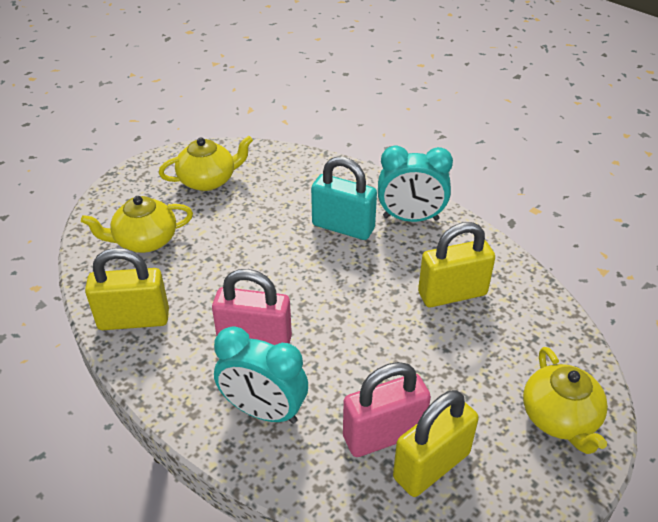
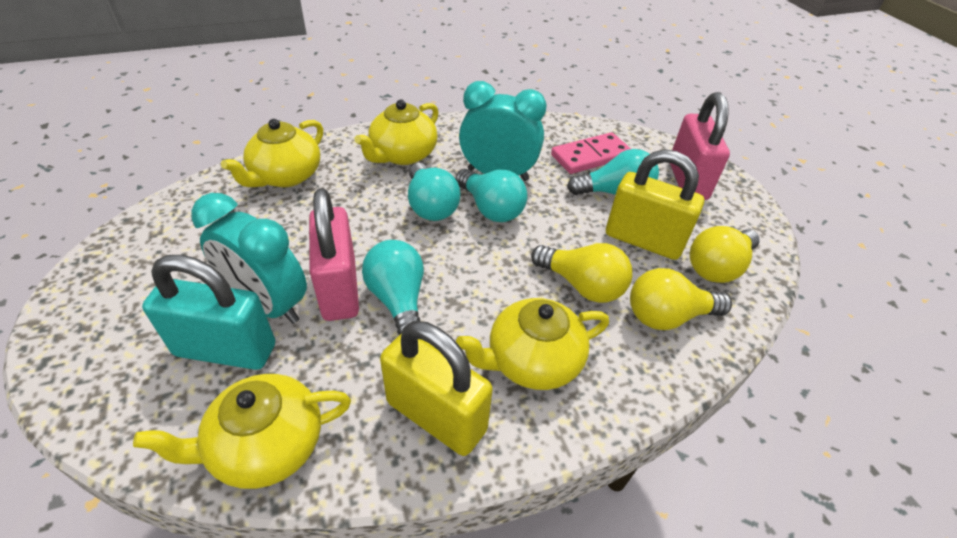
pink domino: none = 0 -> [551,132,631,174] = 1
turquoise light bulb: none = 0 -> [362,240,424,335] [408,163,460,221] [456,169,527,222] [567,149,659,195] = 4
yellow light bulb: none = 0 -> [531,243,632,303] [630,268,732,330] [690,226,760,283] = 3
yellow padlock: [85,248,169,330] [393,390,479,497] [418,222,495,307] = 3 -> [380,321,493,456] [606,150,704,260] = 2
yellow teapot: [81,196,193,253] [159,136,253,191] [523,347,608,454] = 3 -> [133,374,351,489] [221,119,323,187] [355,100,439,165] [456,298,609,390] = 4

